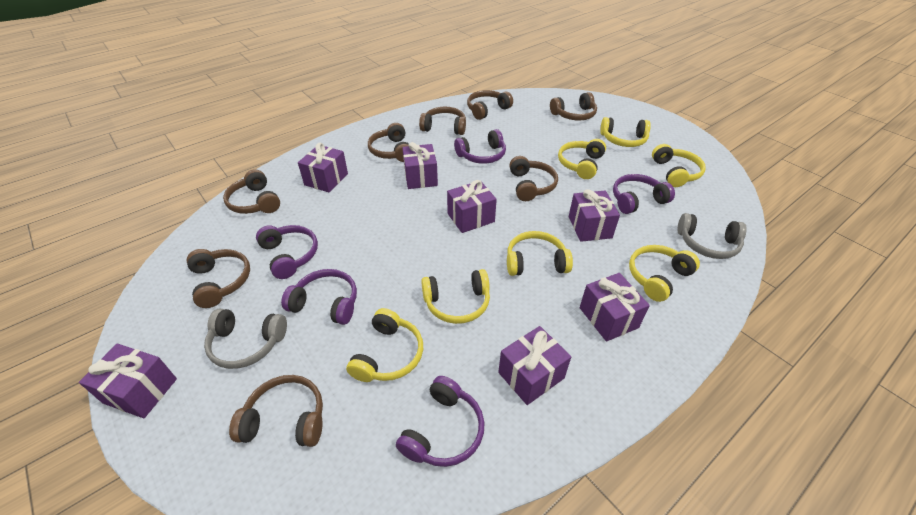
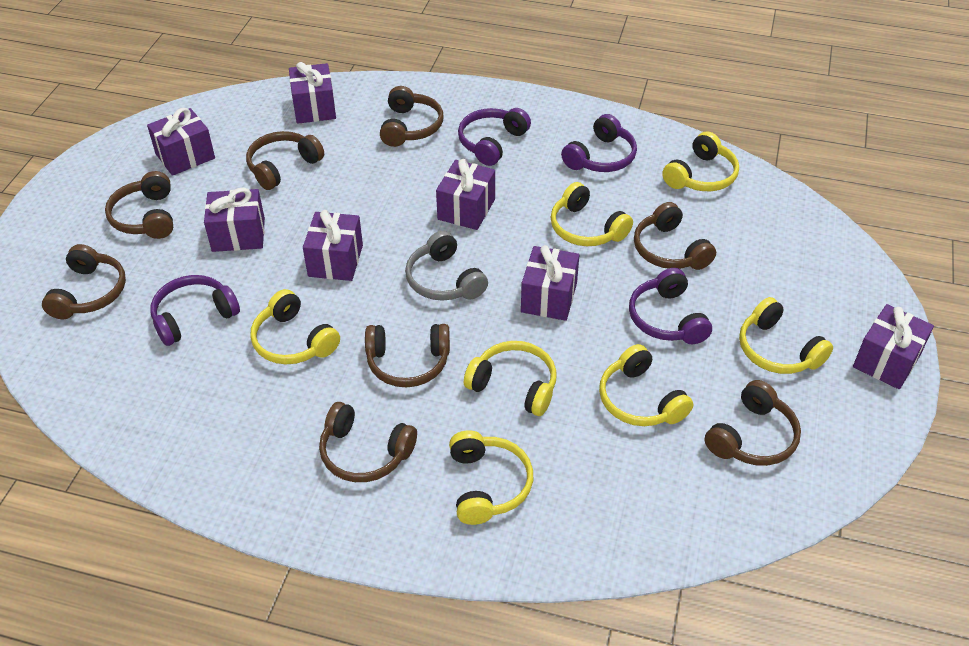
grey headphones: [204,309,287,369] [677,213,747,259] = 2 -> [405,231,488,301] = 1
purple headphones: [256,225,318,279] [281,269,357,325] [396,376,484,467] [454,129,506,164] [613,174,675,214] = 5 -> [151,275,240,346] [458,108,531,166] [561,114,637,172] [629,268,712,344] = 4

